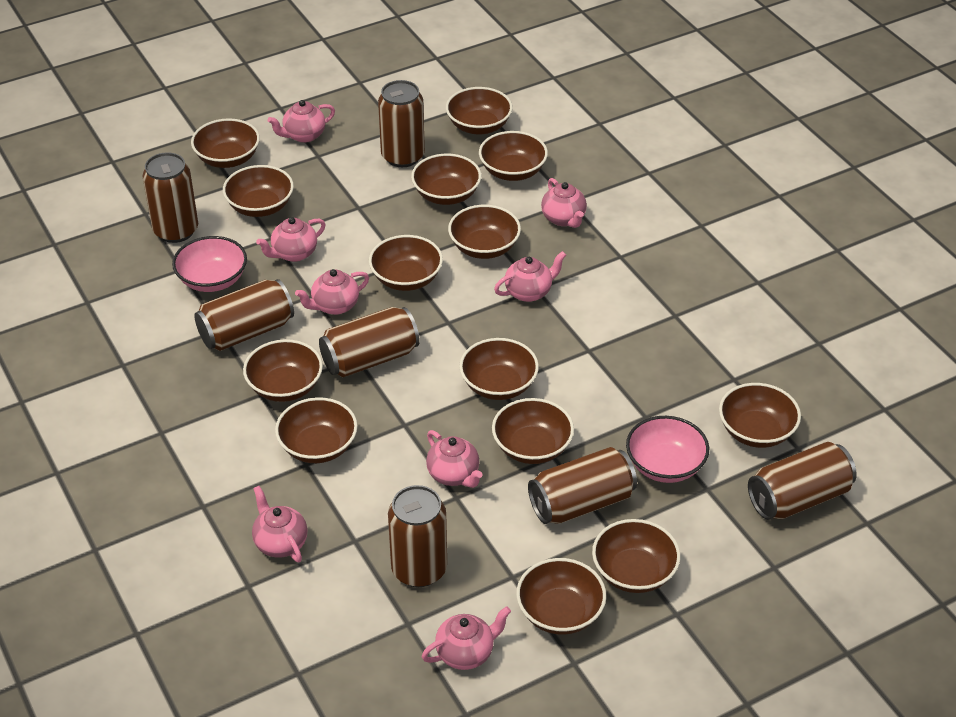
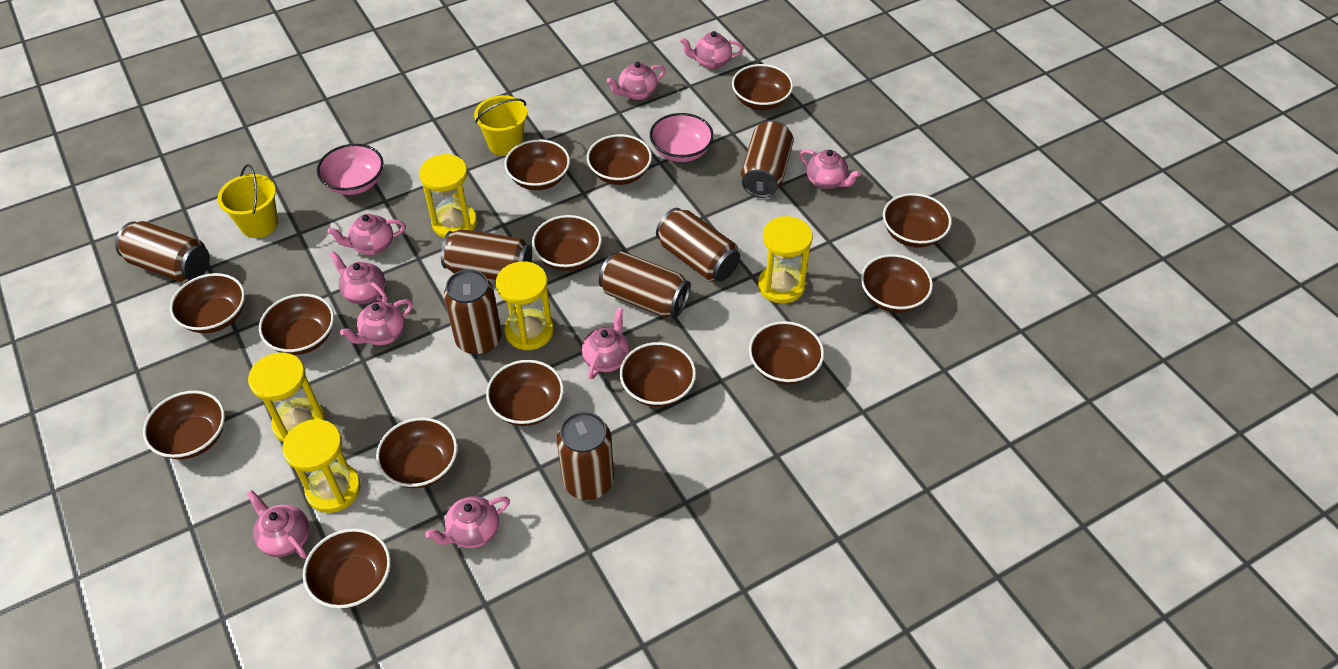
pink teapot: [252,486,308,562] [256,217,326,262] [268,100,335,143] [295,269,369,315] [422,606,511,670] [426,430,482,488] [494,251,566,302] [541,178,587,228] = 8 -> [247,490,309,559] [328,214,405,255] [330,251,388,304] [340,299,413,345] [425,496,510,548] [582,308,629,379] [607,62,665,100] [680,31,744,69] [800,149,861,189] = 9
yellow bucket: none = 0 -> [217,164,278,238] [474,95,527,156] = 2
yellow hourglass: none = 0 -> [248,353,325,442] [283,419,361,513] [419,154,477,238] [496,261,554,350] [758,216,813,304] = 5

